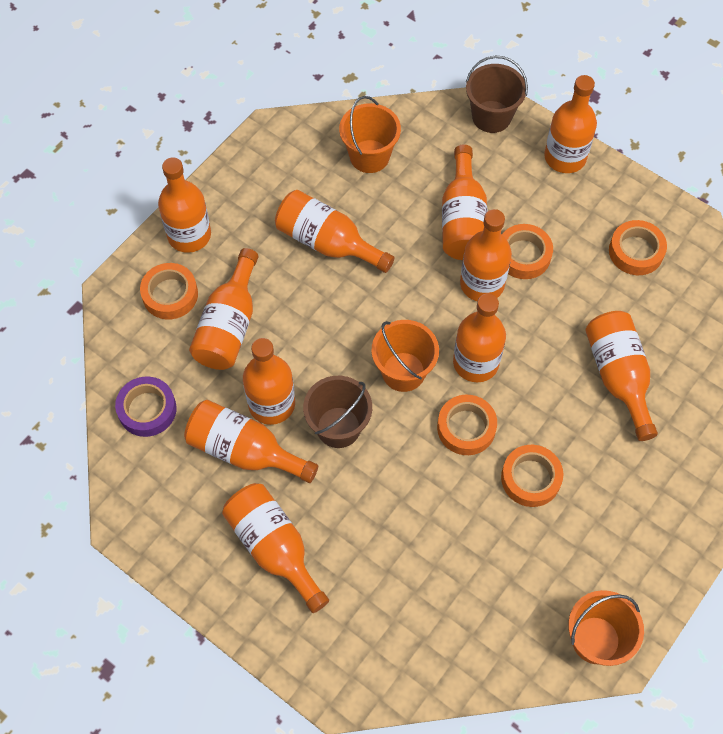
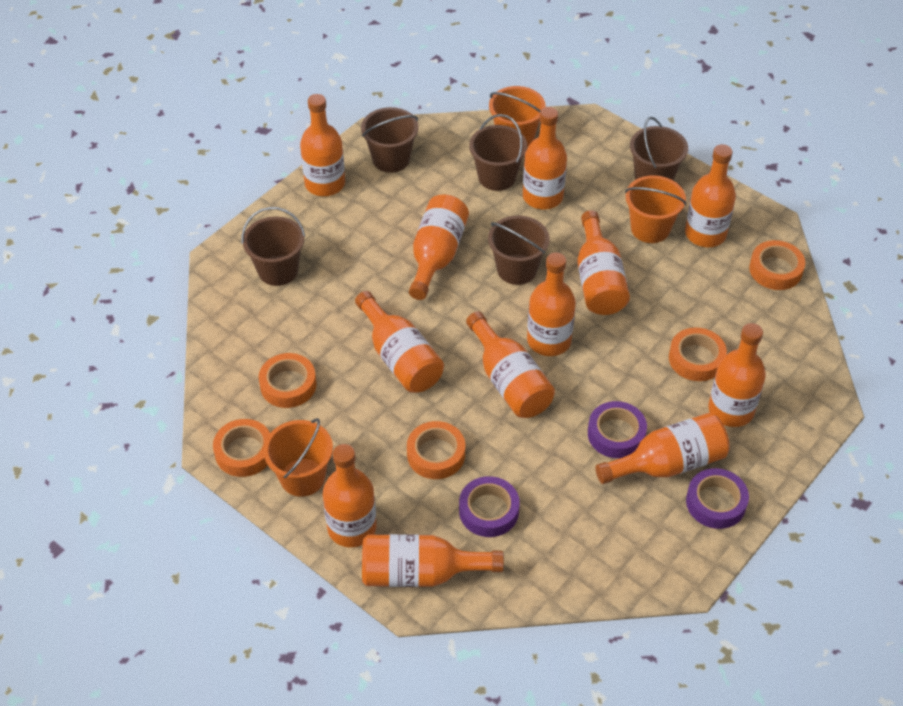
brown bucket: [303,376,372,448] [466,56,528,133] = 2 -> [242,207,305,286] [361,107,419,173] [469,114,527,191] [488,216,550,285] [630,117,688,180] = 5
orange bottle: [158,157,211,253] [184,400,318,483] [189,248,258,370] [222,483,329,613] [243,338,295,425] [275,190,395,273] [442,144,487,260] [453,293,506,383] [460,209,512,301] [544,75,597,173] [585,311,658,441] = 11 -> [300,94,345,196] [323,444,376,547] [355,291,444,393] [362,534,504,587] [409,195,469,300] [466,311,555,418] [523,107,567,209] [527,252,576,356] [577,210,630,315] [595,413,730,484] [685,144,736,247] [709,323,766,427] = 12
purple tape: [115,376,177,437] = 1 -> [459,476,520,537] [588,401,647,458] [686,468,749,529] = 3

